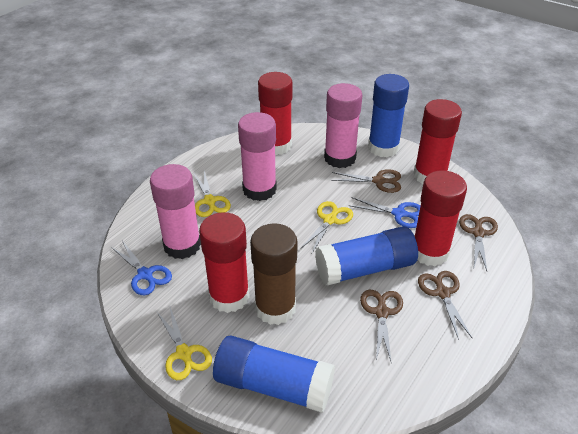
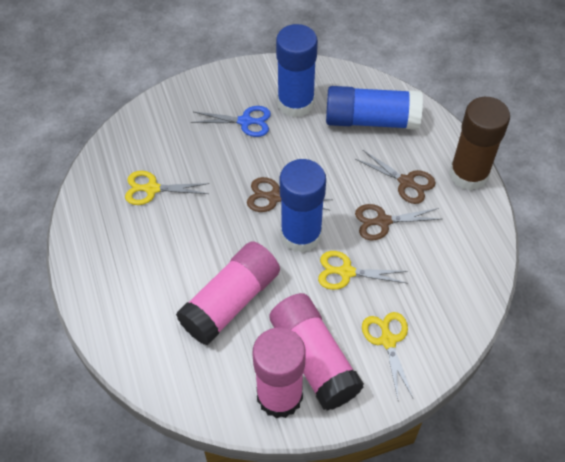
blue scissors: [111,241,172,295] [349,197,421,228] = 2 -> [191,106,271,137] = 1
brown scissors: [331,169,401,193] [360,289,403,361] [418,271,472,340] [459,214,498,271] = 4 -> [247,177,332,212] [355,150,436,204] [355,204,440,240] = 3
red glue stick: [199,212,250,313] [258,72,293,155] [414,99,462,184] [415,170,467,266] = 4 -> none = 0

